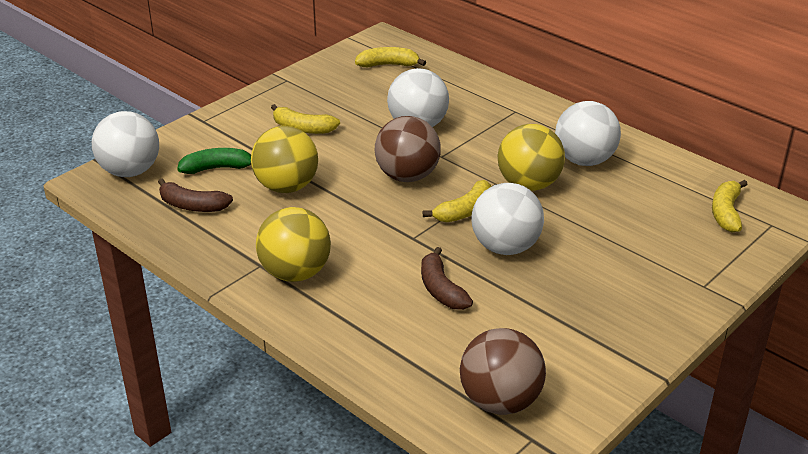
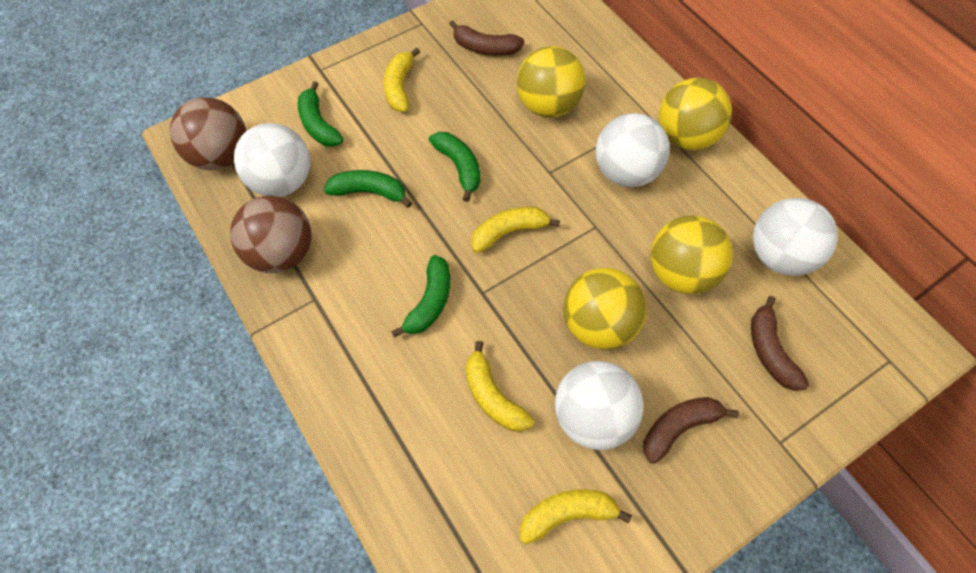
brown banana: [158,179,233,212] [421,247,473,310] = 2 -> [449,20,524,56] [643,397,739,464] [751,296,809,391] = 3
green banana: [177,148,251,174] = 1 -> [298,81,343,147] [324,170,412,208] [391,255,450,338] [429,132,480,202] = 4
yellow ball: [251,126,318,193] [256,207,331,282] [498,124,565,191] = 3 -> [517,46,586,118] [563,268,647,350] [651,215,733,294] [659,78,732,150] = 4

